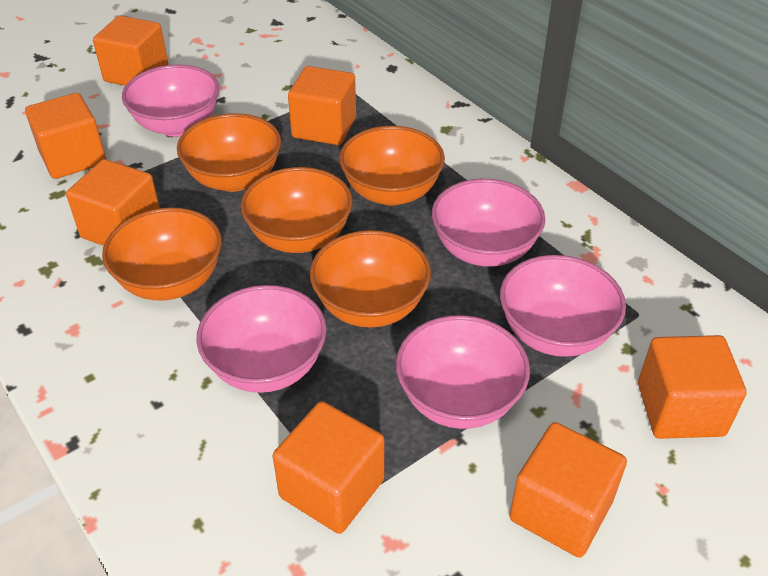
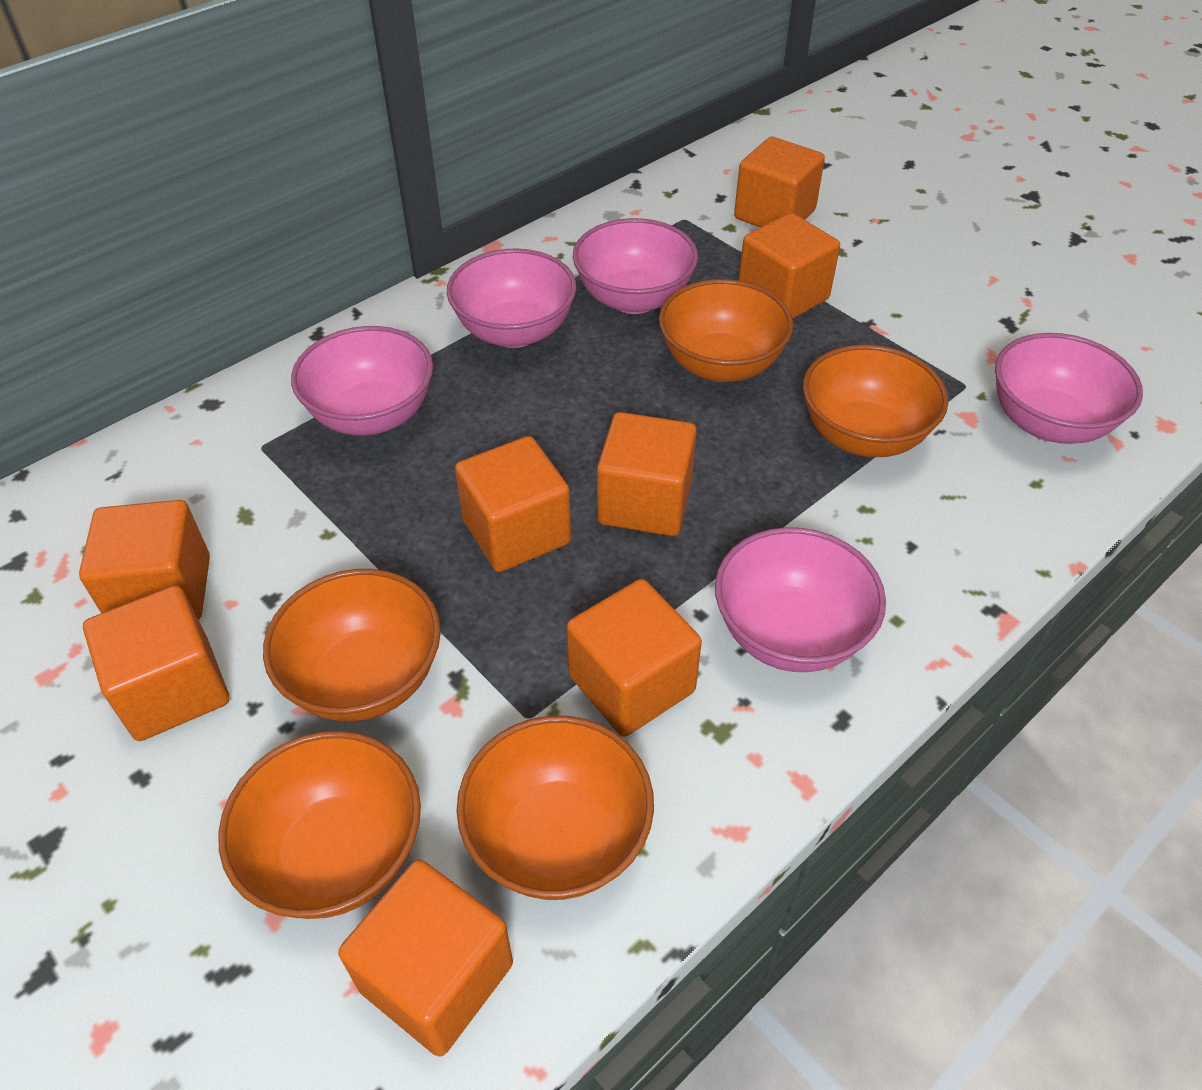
orange cube: [25,93,106,179] [66,159,160,246] [93,16,168,86] [273,401,385,534] [288,66,356,145] [509,422,627,558] [638,335,747,439] = 7 -> [79,500,210,620] [83,586,229,741] [338,859,513,1056] [455,436,571,572] [567,579,702,737] [597,412,697,536] [734,137,825,228] [739,213,840,319] = 8

